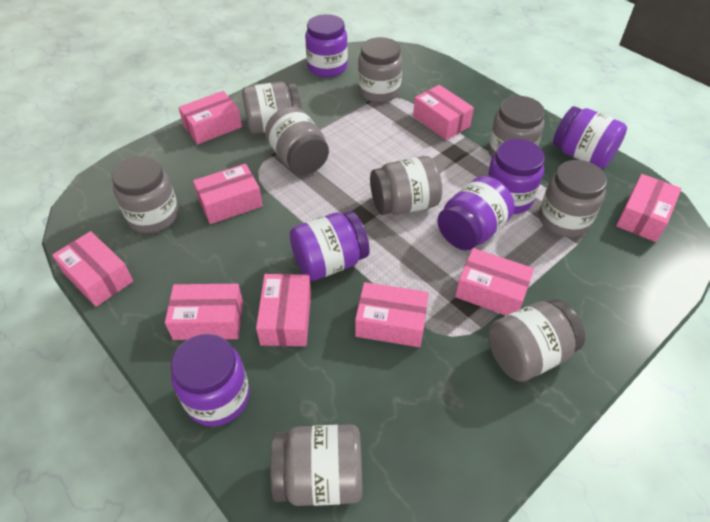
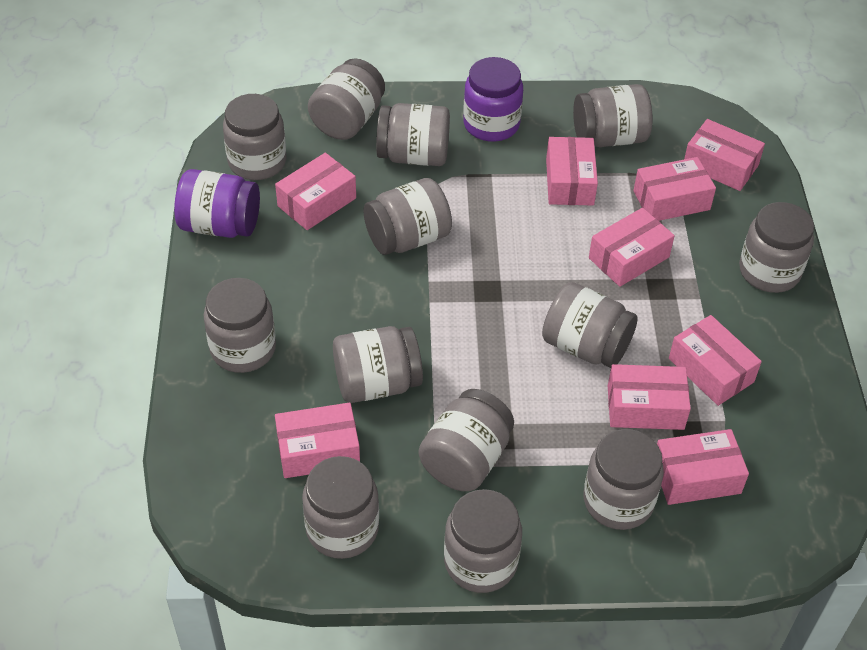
grey jar: [112,156,179,233] [242,82,301,134] [265,106,329,175] [270,424,362,506] [358,37,402,103] [370,156,442,215] [488,96,545,157] [488,299,585,382] [539,160,607,237] = 9 -> [204,278,276,373] [223,94,286,180] [302,456,379,559] [308,58,385,140] [333,326,423,403] [363,178,452,255] [376,103,450,166] [419,389,514,491] [444,489,522,593] [542,282,638,368] [573,84,653,147] [584,429,664,530] [739,202,814,293] = 13
purple jar: [171,334,250,426] [290,211,370,281] [305,14,348,77] [437,176,515,250] [487,139,545,214] [553,106,627,169] = 6 -> [174,169,260,238] [463,57,523,142] = 2

